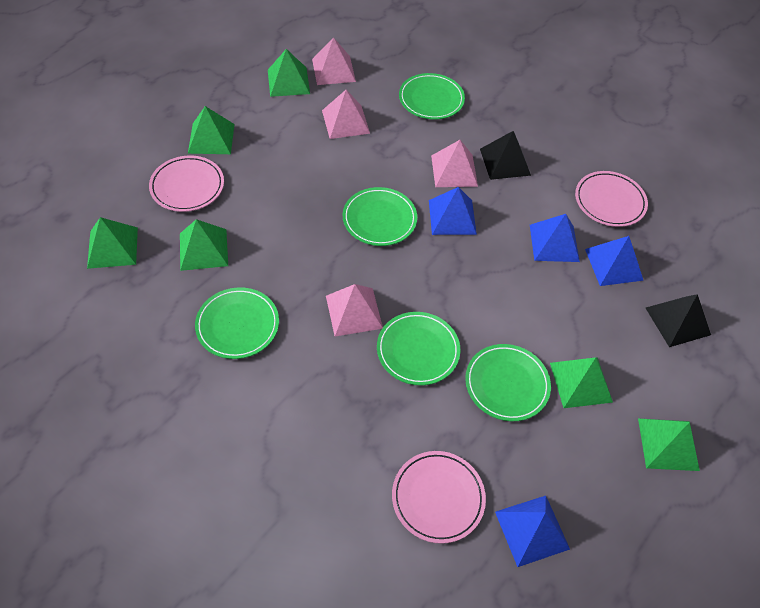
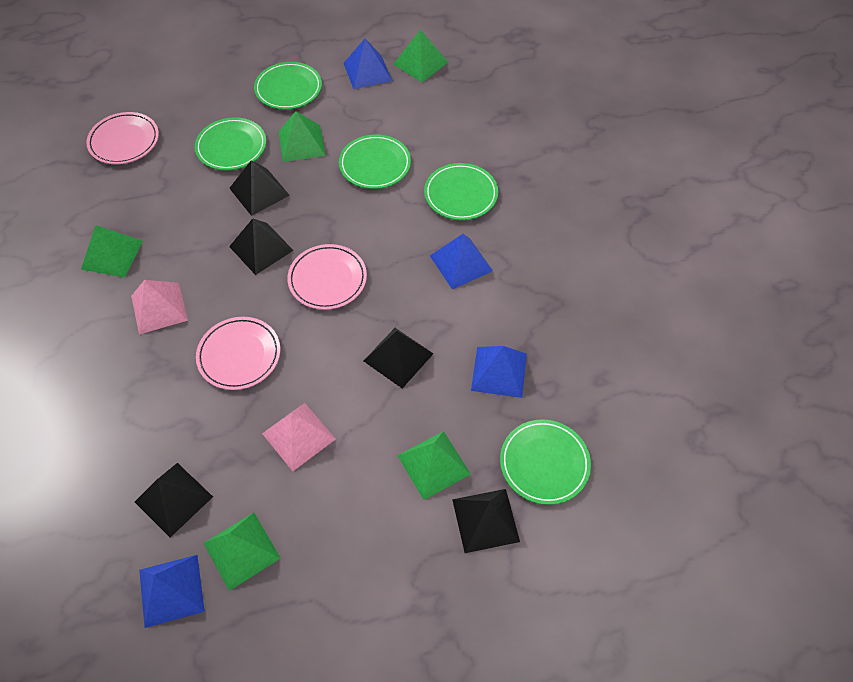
black pyramid: [480,131,531,180] [646,294,711,347] = 2 -> [135,463,213,538] [229,160,290,216] [229,218,294,275] [364,328,433,388] [452,489,520,553] = 5
green pyramid: [87,217,138,269] [180,219,228,271] [188,106,235,154] [268,49,310,97] [550,357,613,408] [638,419,700,471] = 6 -> [81,225,143,278] [204,512,281,591] [278,111,326,162] [393,29,448,82] [397,431,471,500] = 5
pink pyramid: [312,37,356,85] [322,90,370,139] [326,284,383,336] [431,140,478,187] = 4 -> [131,280,188,335] [262,403,336,471] = 2

